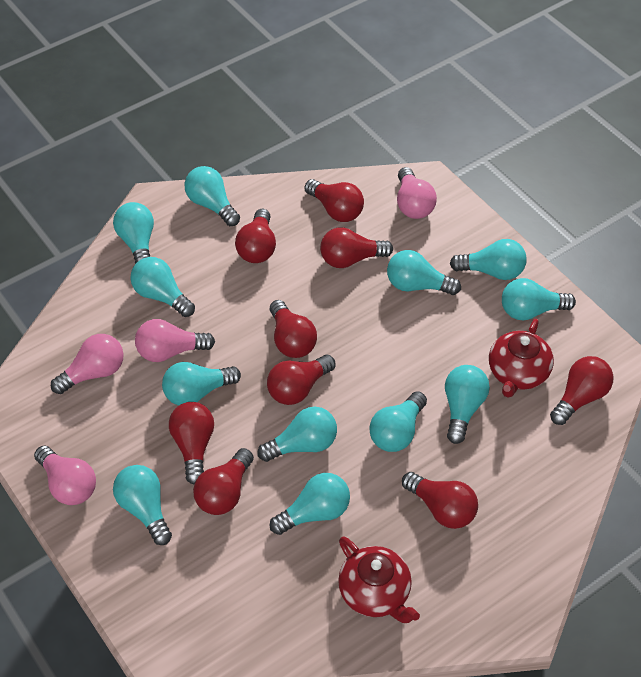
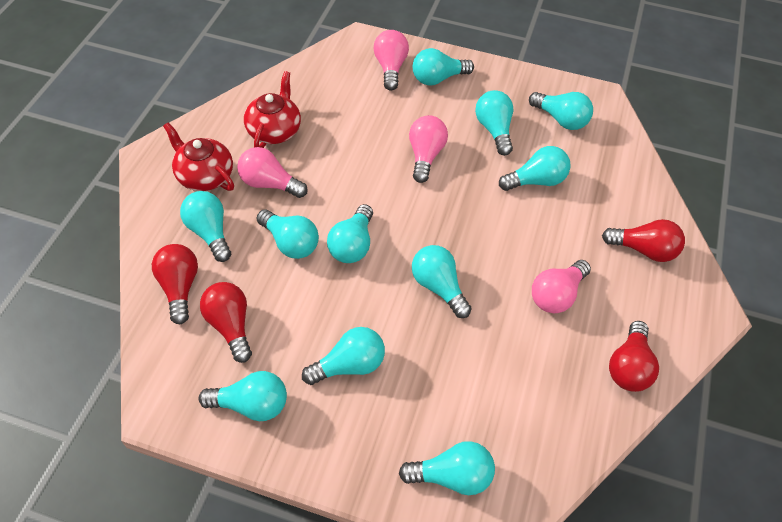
red light bulb: [169,402,214,485] [193,448,254,515] [235,209,276,263] [267,355,336,405] [270,300,317,358] [304,179,364,222] [320,227,393,268] [402,472,478,529] [550,356,613,425] = 9 -> [152,244,198,324] [200,282,252,363] [602,219,685,262] [609,321,659,392] = 4
turquoise light bulb: [113,202,154,263] [113,465,172,545] [130,257,195,317] [162,362,241,405] [184,166,240,226] [257,407,337,462] [270,473,350,535] [369,391,427,452] [387,250,461,295] [445,365,490,444] [450,239,527,280] [502,278,576,321] = 12 -> [180,191,231,262] [199,371,287,421] [256,210,319,259] [302,327,385,385] [327,204,373,263] [399,441,495,495] [412,245,472,318] [413,48,474,86] [475,90,513,156] [499,146,570,191] [529,92,593,130] = 11

